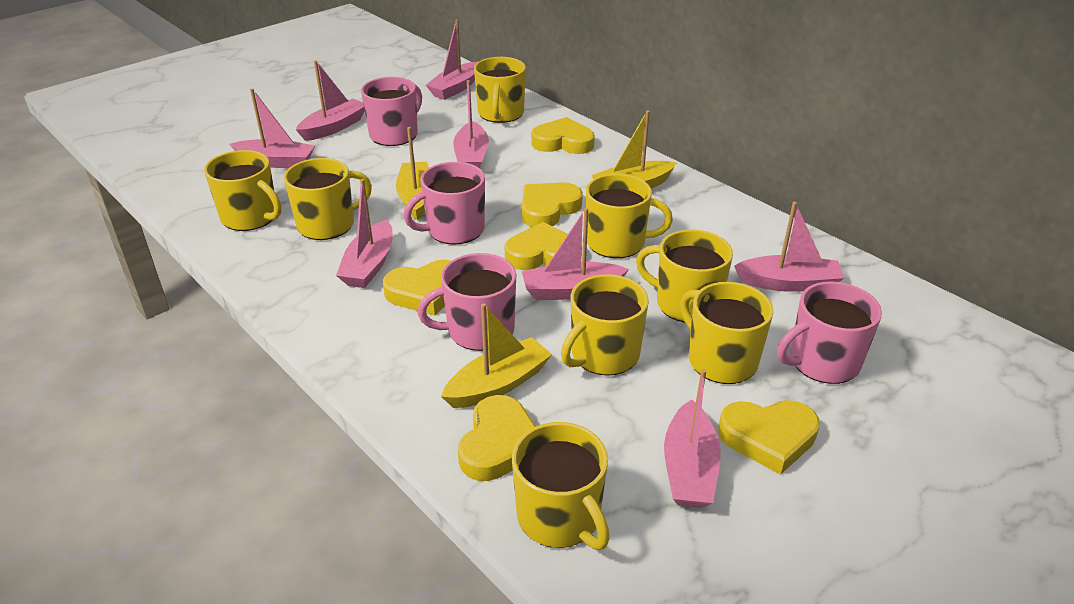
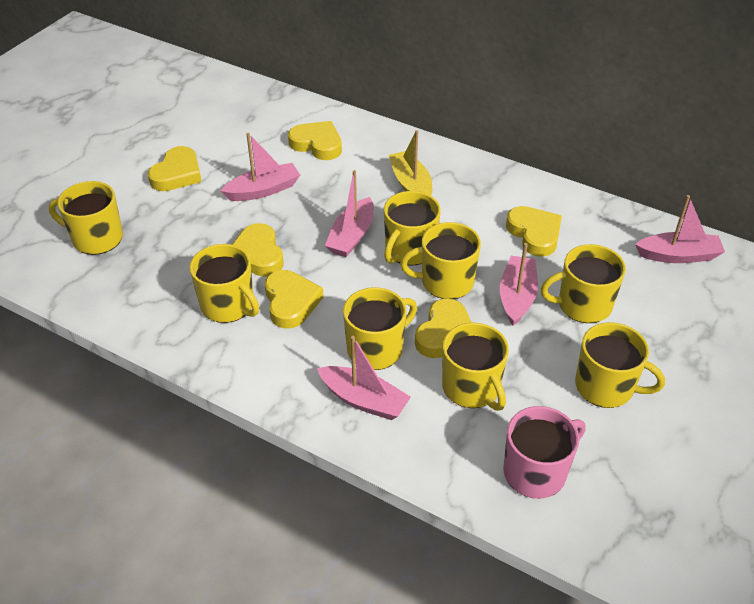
pink boat: [230,88,315,168] [296,61,365,141] [336,179,393,288] [426,19,479,100] [453,80,489,168] [522,208,629,300] [664,369,721,508] [734,202,844,292] = 8 -> [221,133,300,201] [317,336,411,420] [325,170,374,257] [500,243,538,326] [635,195,725,263] = 5
pink mug: [361,77,422,146] [403,162,485,245] [417,253,516,351] [777,281,882,384] = 4 -> [503,406,586,499] = 1
yellow boat: [396,127,429,220] [441,303,552,408] [592,110,676,189] = 3 -> [389,130,432,196] = 1

